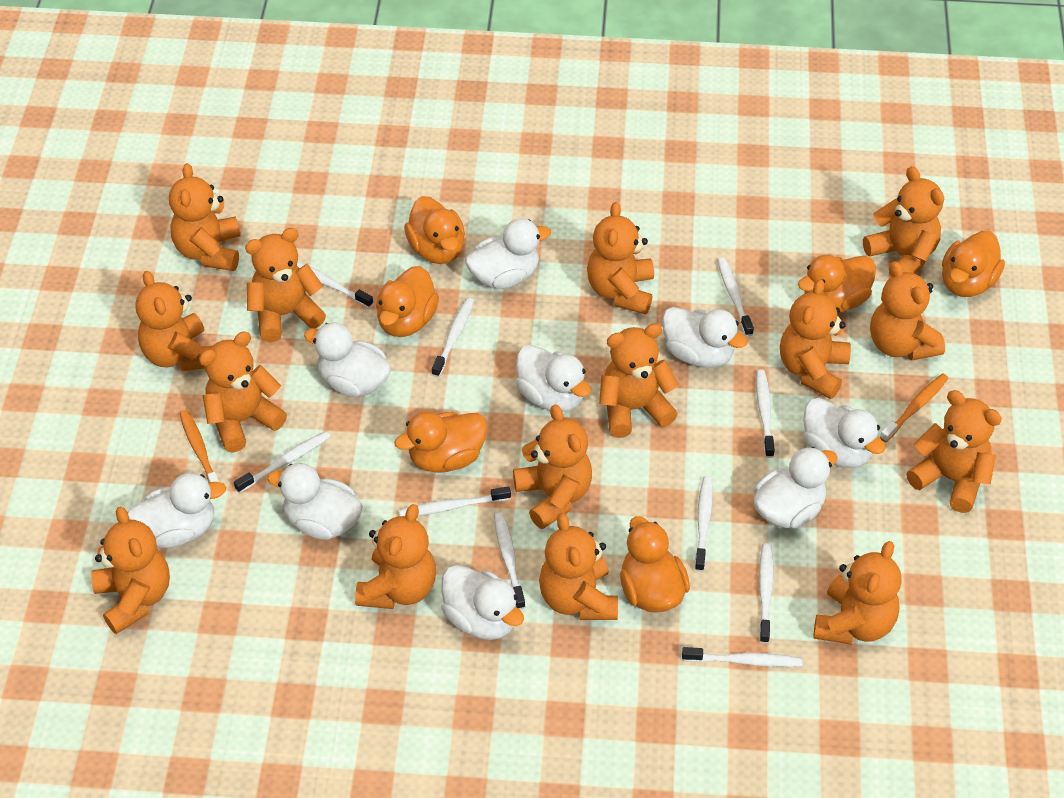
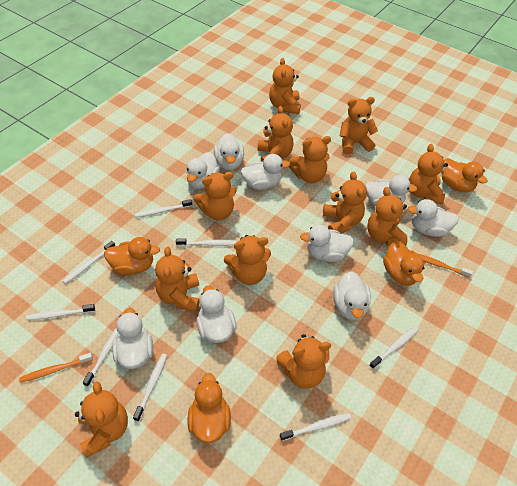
orange duck: [376,266,439,337] [394,411,488,473] [404,196,465,264] [620,516,690,613] [798,255,876,312] [942,231,1005,297] = 6 -> [104,237,160,275] [187,373,231,443] [383,241,424,286] [441,158,488,192] = 4
orange teddy bear: [91,506,170,634] [136,271,212,372] [169,163,240,271] [199,331,287,453] [245,228,326,342] [355,504,436,609] [513,404,592,529] [539,513,618,620] [587,202,654,314] [599,323,679,438] [780,279,851,399] [813,541,902,645] [863,166,944,277] [870,261,945,361] [906,390,1002,513] = 15 -> [75,381,128,458] [155,247,200,312] [194,172,237,220] [224,235,271,285] [258,106,294,162] [269,58,301,114] [276,334,331,389] [289,136,331,183] [323,171,367,234] [340,97,378,154] [367,187,408,246] [409,144,448,204] = 12
white toothbrush: [234,431,331,493] [297,261,373,308] [399,486,511,516] [432,297,474,377] [494,513,525,610] [682,647,802,667] [695,476,713,572] [717,257,754,336] [756,370,775,458] [759,543,774,644] = 10 -> [26,304,95,320] [63,241,115,284] [83,328,118,387] [133,353,167,421] [135,199,192,218] [176,238,237,246] [280,413,351,441] [369,326,419,369] = 8

